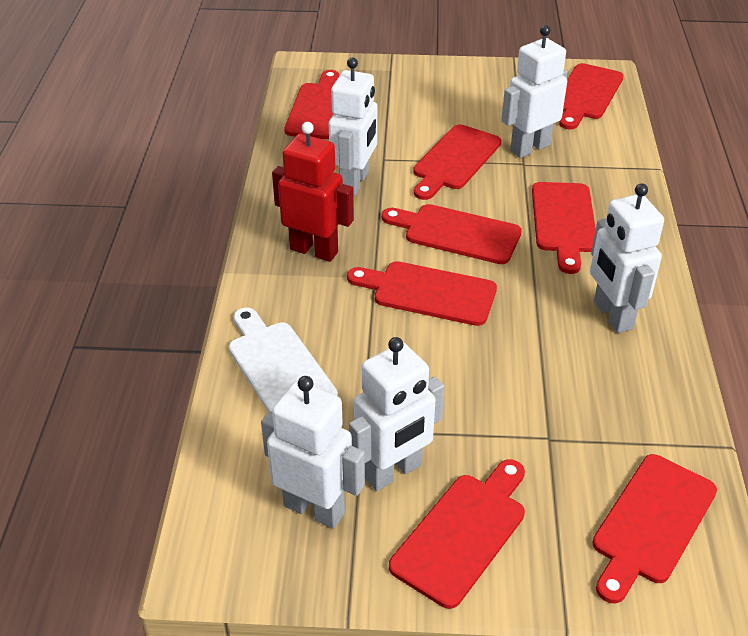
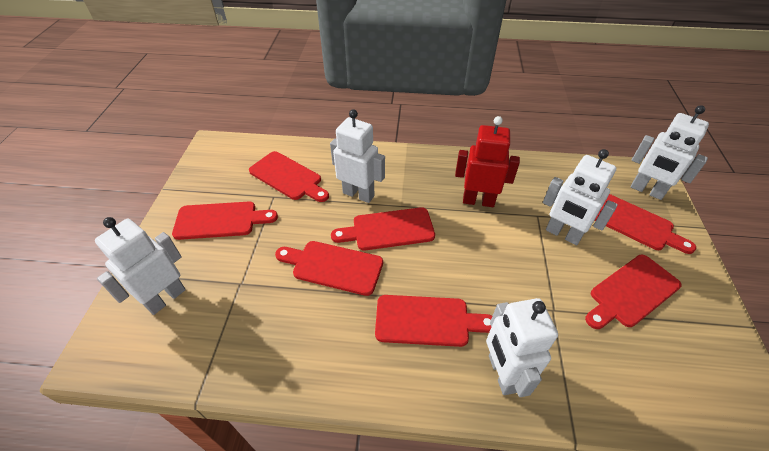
red cutting board: [284,70,339,139] [347,261,497,326] [382,204,522,264] [389,459,525,609] [413,124,501,200] [532,182,596,274] [559,63,624,129] [592,454,717,603] = 8 -> [172,202,278,240] [249,151,329,202] [275,241,383,296] [331,207,435,251] [375,295,492,347] [585,255,681,329] [594,194,696,254] = 7
white cutting board: [229,308,338,412] = 1 -> none = 0

